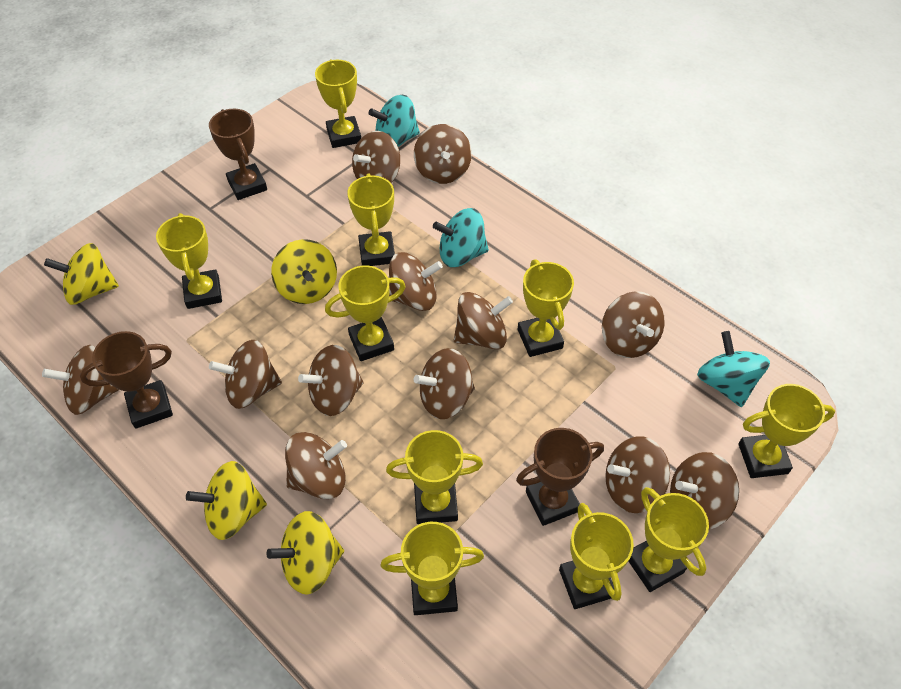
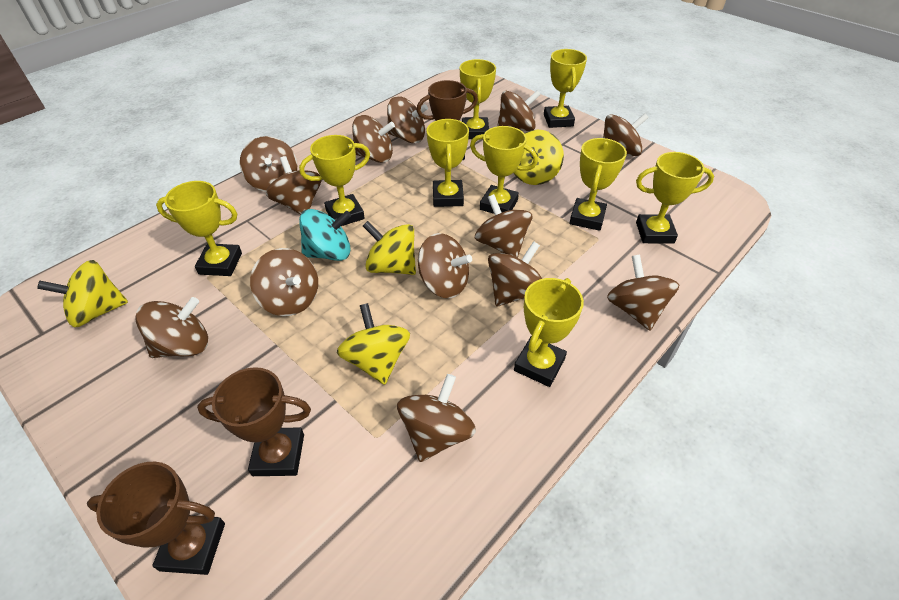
brown spinning top: [42,345,119,415] [209,340,282,409] [285,432,347,499] [298,345,364,416] [352,131,400,183] [389,252,443,311] [414,124,472,184] [414,348,475,419] [454,292,513,349] [602,291,665,358] [605,436,670,513] [670,452,739,530] = 12 -> [135,297,208,358] [240,136,297,192] [250,248,318,316] [266,156,322,215] [352,115,395,163] [387,96,428,143] [397,374,476,462] [418,233,472,298] [475,194,532,258] [488,241,542,306] [497,90,541,131] [603,113,649,156] [607,254,679,331] = 13
turquoise spinning top: [369,94,420,147] [433,208,489,267] [697,331,770,407] = 3 -> [299,209,351,261] = 1
yellow trophy: [156,213,222,309] [315,59,361,148] [325,265,406,361] [347,173,395,266] [381,522,484,615] [386,430,483,524] [518,259,574,357] [559,503,634,609] [629,487,709,592] [738,384,835,478] = 10 -> [156,181,242,276] [299,135,370,226] [426,119,469,207] [460,59,496,139] [470,126,538,214] [514,278,584,387] [544,49,587,128] [569,138,627,231] [636,152,714,244] = 9

